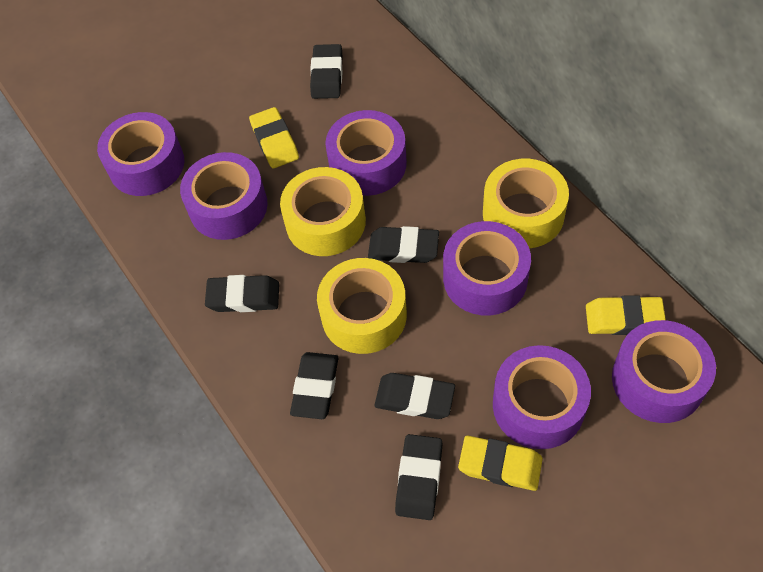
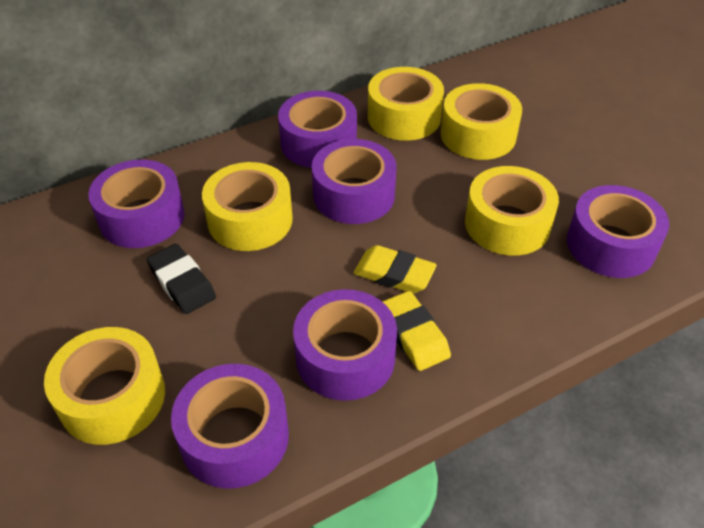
black eraser: [205,275,279,312] [290,352,338,419] [310,44,342,99] [368,226,439,263] [375,373,455,419] [395,434,443,520] = 6 -> [147,244,216,314] = 1
yellow eraser: [249,107,299,168] [458,435,543,491] [586,295,666,335] = 3 -> [354,245,437,294] [382,291,451,371] = 2
yellow tape: [280,167,366,256] [317,258,407,354] [483,159,569,248] = 3 -> [44,327,165,445] [202,162,293,251] [368,67,444,141] [441,83,522,160] [465,166,559,256] = 5

